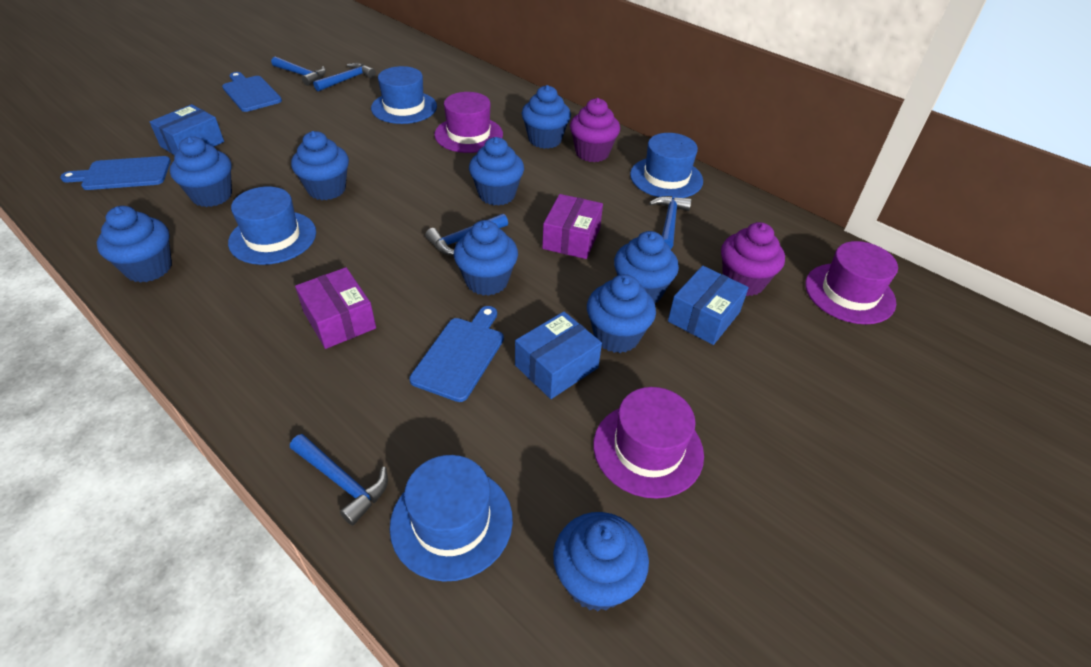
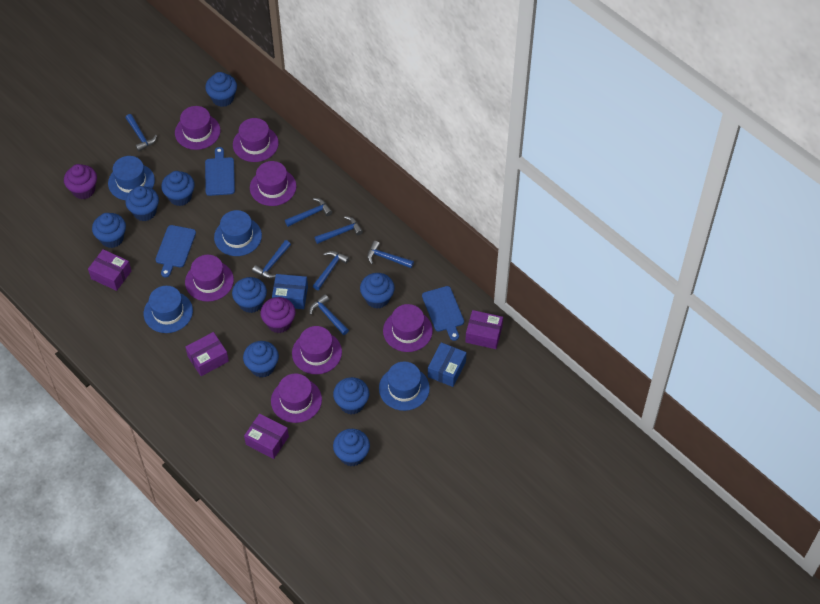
blue box: [150,104,224,155] [515,311,602,399] [668,266,749,345] = 3 -> [272,274,308,309] [428,342,467,387] = 2
blue hammer: [271,57,326,86] [290,434,388,525] [313,63,376,92] [425,214,508,256] [649,196,692,249] = 5 -> [126,114,157,151] [252,240,291,279] [285,198,332,227] [309,294,349,335] [313,251,349,290] [315,216,363,244] [367,241,414,268] = 7
purple box: [295,267,376,349] [542,194,603,259] = 2 -> [88,249,131,291] [186,332,229,376] [244,414,289,459] [465,310,503,349] = 4
purple hat: [434,92,503,153] [593,387,704,499] [805,241,898,324] = 3 -> [175,106,220,150] [185,255,234,302] [233,118,279,162] [250,161,296,206] [271,374,322,423] [292,326,342,374] [383,304,433,352] = 7

